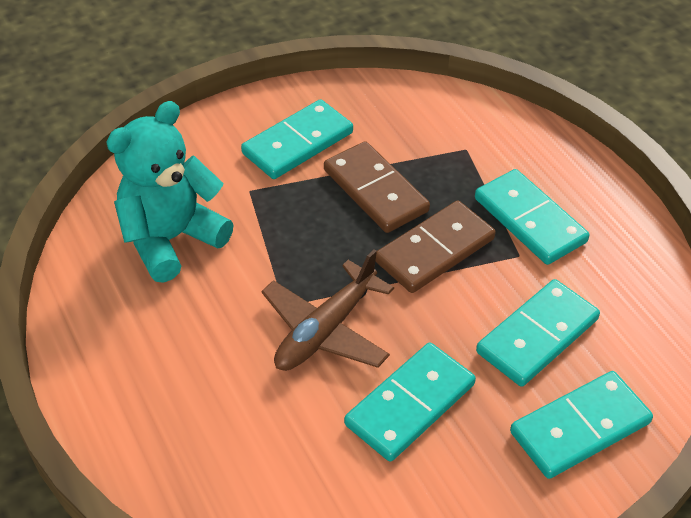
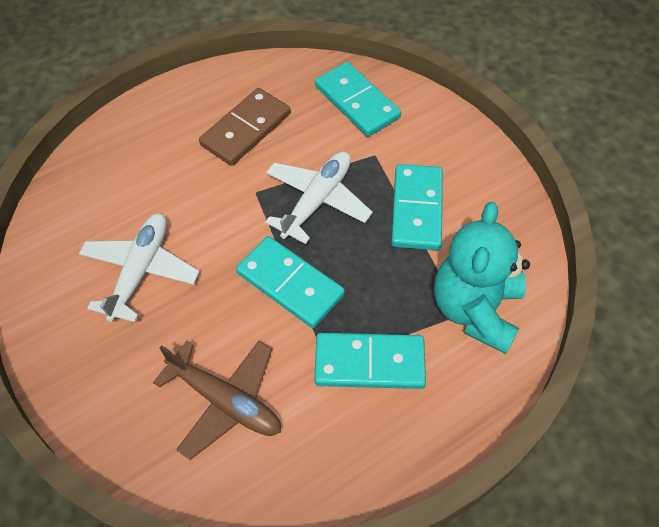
brown domino: [324,141,430,233] [375,200,496,293] = 2 -> [199,88,291,166] = 1
turquoise domino: [241,99,353,179] [344,343,476,462] [475,169,589,265] [476,279,600,387] [510,371,653,479] = 5 -> [236,236,345,328] [315,62,401,137] [315,333,426,389] [391,164,443,250] = 4
white plane: none = 0 -> [79,213,200,322] [265,151,373,244] = 2

